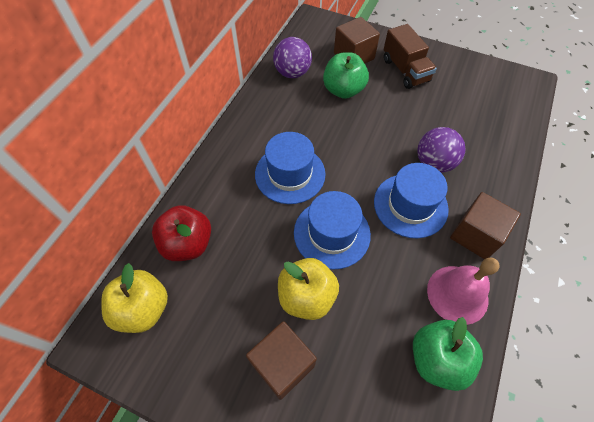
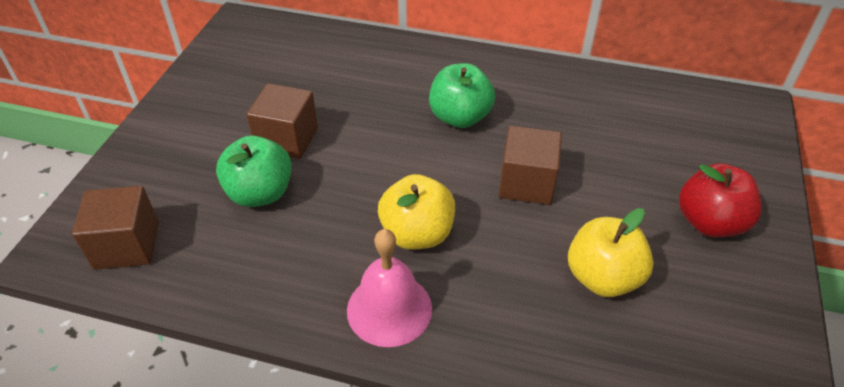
blue hat: [255,132,326,204] [294,191,371,270] [374,163,449,238] = 3 -> none = 0
brown truck: [384,24,437,89] = 1 -> none = 0
purple ball: [273,37,312,78] [417,127,466,173] = 2 -> none = 0

